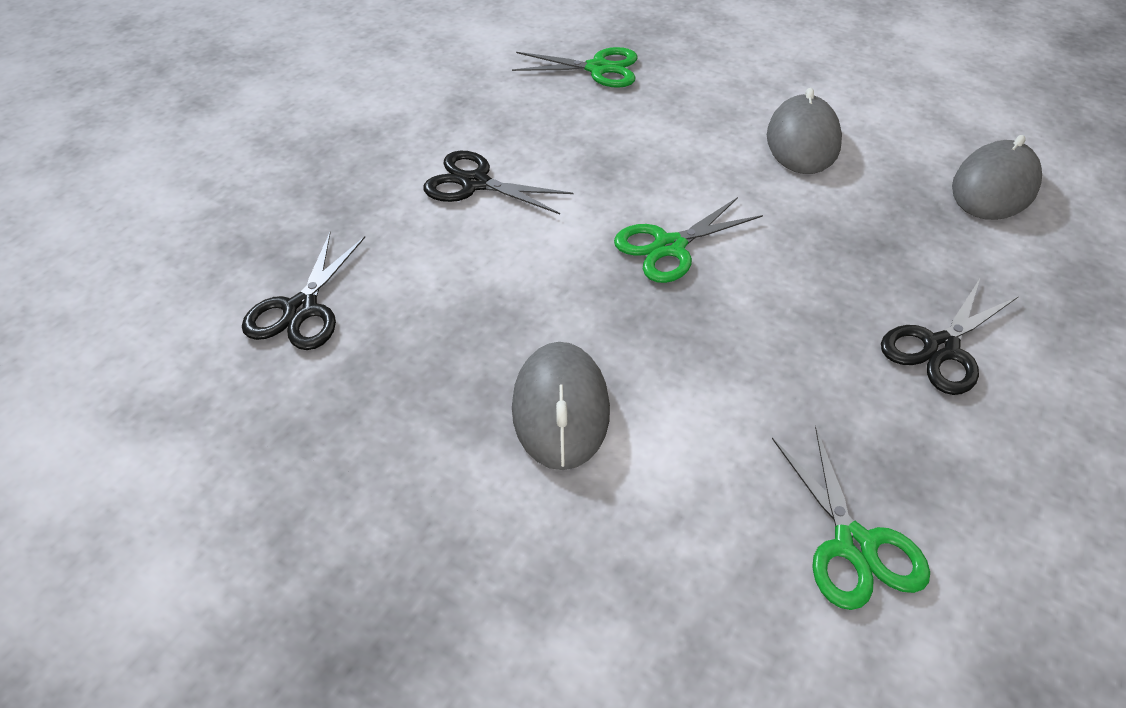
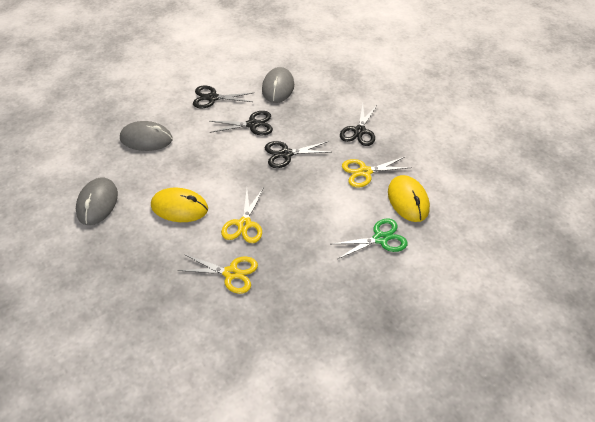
black scissors: [242,232,365,350] [423,151,573,214] [881,279,1019,395] = 3 -> [193,86,253,108] [209,111,273,135] [264,141,330,168] [340,104,378,146] = 4
green scissors: [512,47,637,88] [614,197,763,283] [772,426,930,610] = 3 -> [332,219,408,259] = 1
yellow mouse: none = 0 -> [151,188,208,222] [388,175,430,222] = 2
yellow scissors: none = 0 -> [178,254,258,294] [221,189,263,243] [342,157,412,188] = 3

